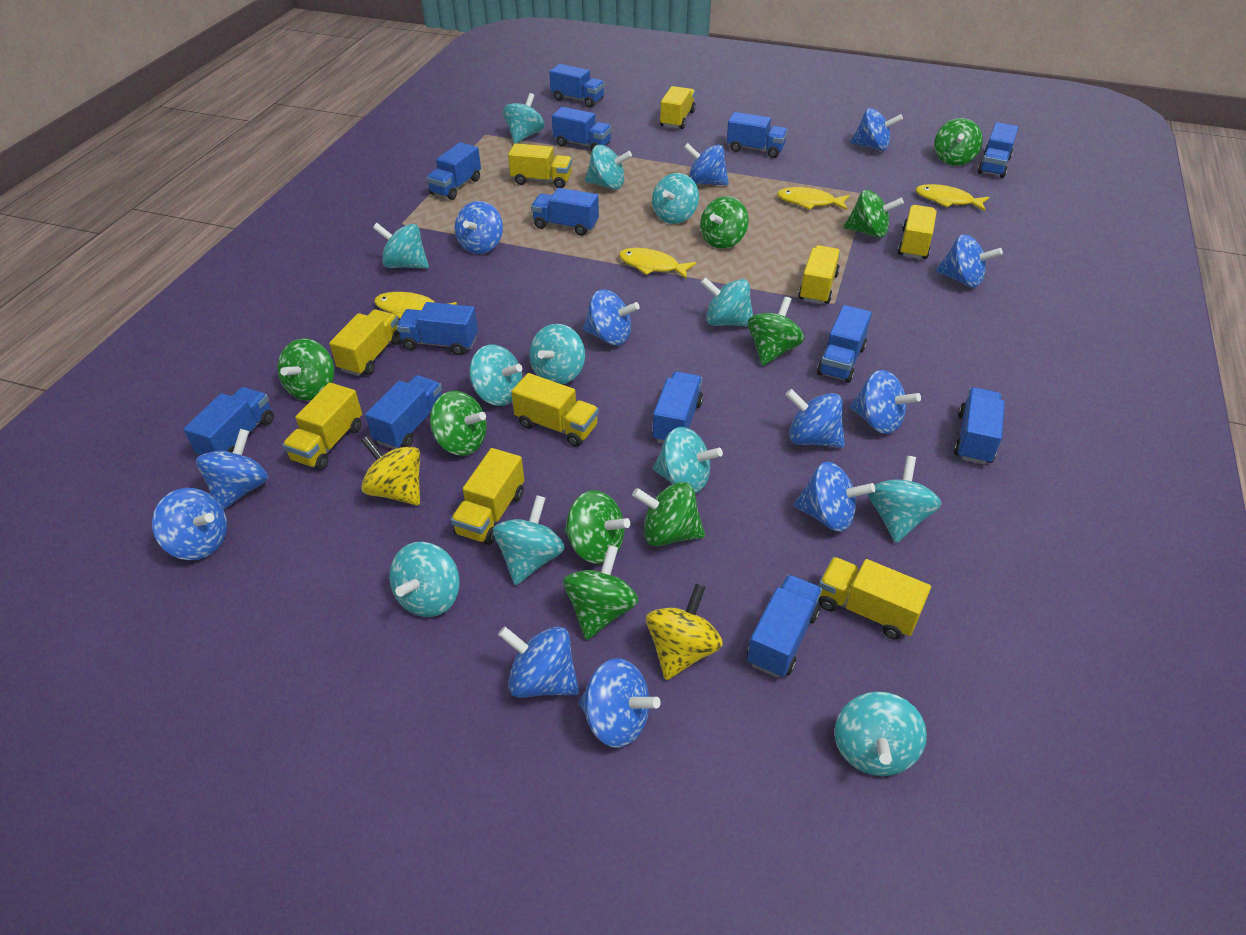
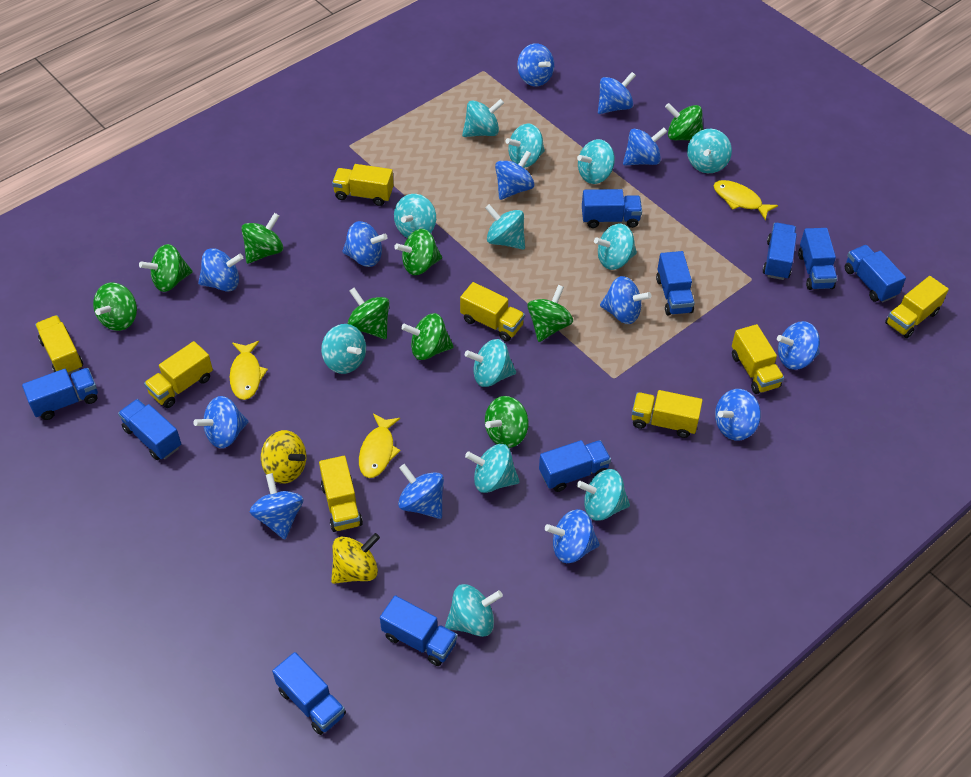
blue spinning top: [152,488,227,560] [196,429,268,510] [455,201,503,254] [498,626,579,698] [579,658,661,748] [583,289,640,345] [684,143,729,186] [785,389,845,448] [794,462,875,532] [850,108,903,151] [850,370,921,434] [936,234,1003,287] = 12 -> [193,396,249,448] [198,248,243,291] [250,473,304,539] [342,221,388,267] [398,464,444,519] [495,151,534,200] [517,43,554,86] [545,509,600,563] [598,72,636,114] [600,276,651,324] [623,128,667,165] [715,389,761,441] [777,321,820,370] = 13
blue truck: [183,387,274,455] [365,375,442,449] [397,302,478,355] [426,142,481,200] [531,188,599,236] [549,64,605,108] [552,107,612,151] [652,371,703,444] [727,112,788,158] [747,575,822,678] [817,305,872,383] [954,387,1005,465] [977,122,1019,178] = 13 -> [22,368,98,420] [118,399,181,460] [272,652,346,735] [380,595,458,666] [539,440,611,492] [582,189,642,228] [656,251,695,315] [763,223,797,280] [798,228,837,290] [845,245,906,302] = 10
yellow fish: [374,292,457,319] [619,248,696,279] [777,187,849,210] [916,184,989,211] = 4 -> [230,341,268,400] [359,414,400,478] [714,180,778,220] = 3
yellow truck: [282,382,362,470] [329,309,401,376] [451,448,524,545] [508,143,572,188] [511,373,599,447] [660,86,696,129] [798,245,840,304] [818,557,931,640] [898,205,937,259] = 9 -> [35,315,83,375] [144,341,213,408] [319,456,363,532] [332,164,393,206] [460,282,525,341] [632,390,703,438] [732,324,784,394] [885,276,949,338] = 8

